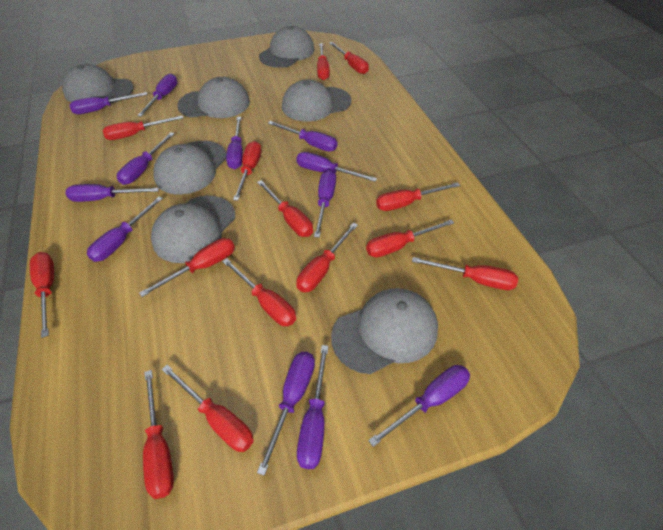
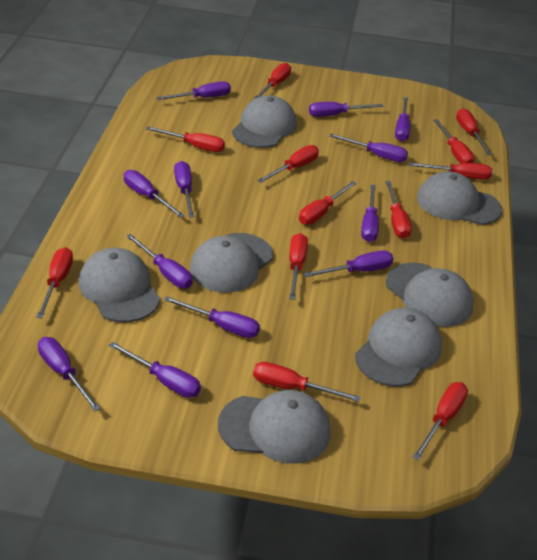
red screwdriver: [30,252,54,338] [102,116,183,140] [139,238,235,297] [143,370,174,499] [161,365,254,452] [222,258,296,326] [233,141,261,201] [257,180,313,237] [296,223,358,292] [317,43,330,80] [329,42,369,74] [366,220,454,257] [376,182,460,211] [412,257,518,290] = 14 -> [36,247,73,318] [146,126,225,152] [253,362,361,402] [254,63,291,99] [257,145,319,183] [289,233,308,300] [299,181,357,225] [386,181,412,239] [409,163,492,180] [413,382,468,461] [433,119,475,164] [456,108,492,155] = 12

